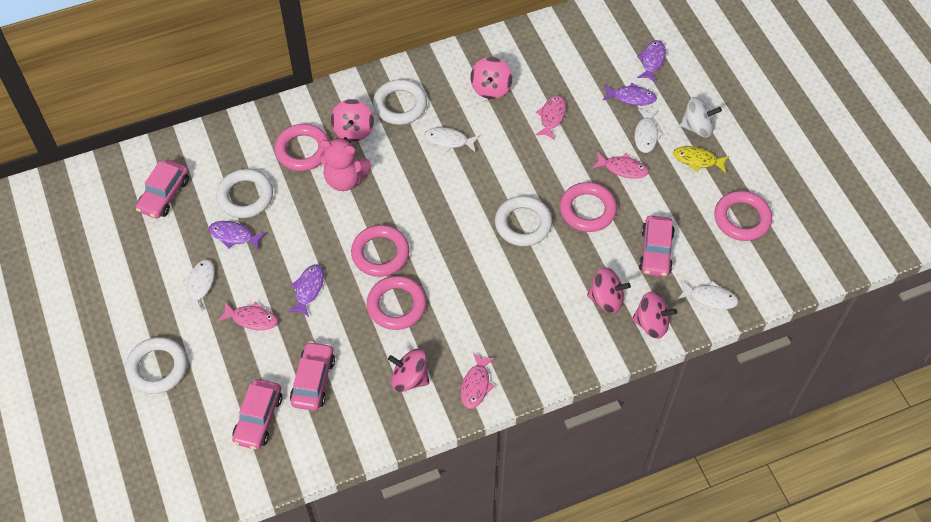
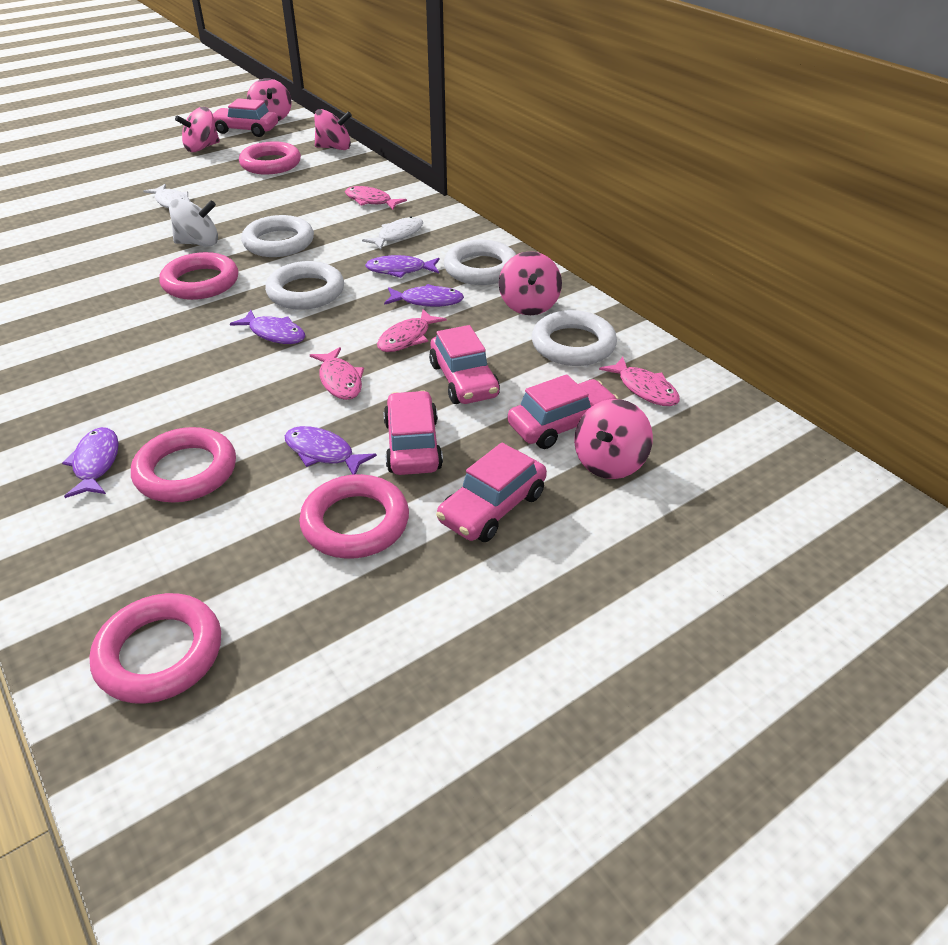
pink car: [136,160,189,218] [232,379,282,450] [290,341,335,411] [639,216,675,277] = 4 -> [213,98,278,137] [383,390,443,475] [429,325,500,404] [436,443,547,542] [508,374,619,449] = 5
pink teddy bear: [320,137,372,191] = 1 -> none = 0
purple fish: [209,221,266,250] [288,265,324,317] [602,83,657,106] [637,40,666,83] = 4 -> [62,427,119,498] [230,310,305,344] [285,426,377,475] [365,255,440,278] [384,284,464,307] = 5
white fish: [181,259,215,312] [424,127,480,152] [635,109,663,153] [678,280,738,309] = 4 -> [143,184,191,208] [362,216,423,250] = 2
yellow fish: [673,146,729,173] = 1 -> none = 0

